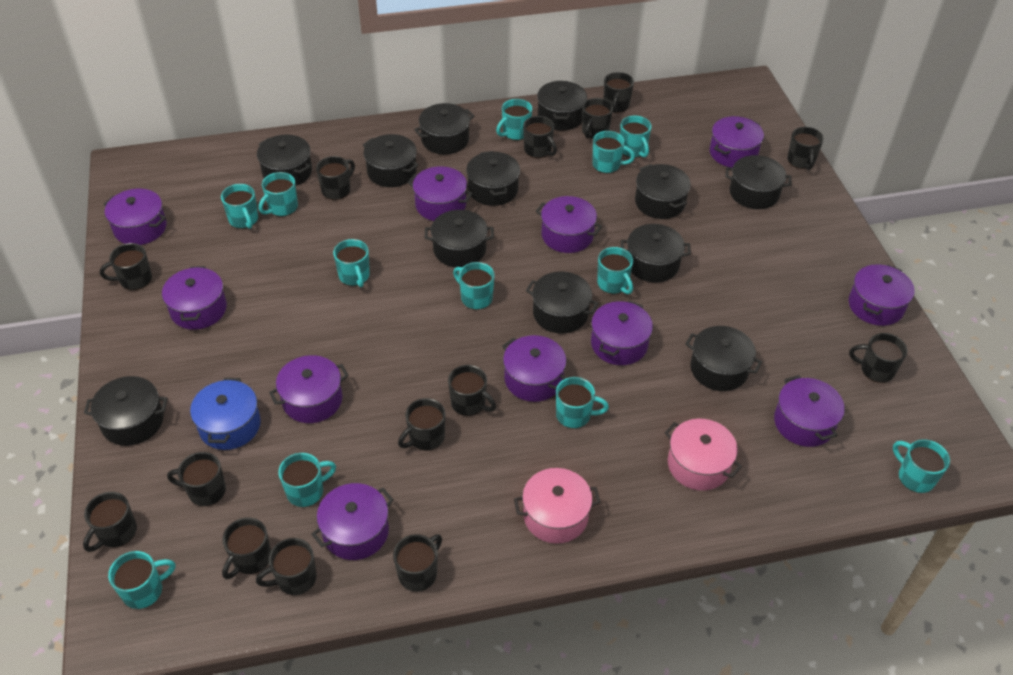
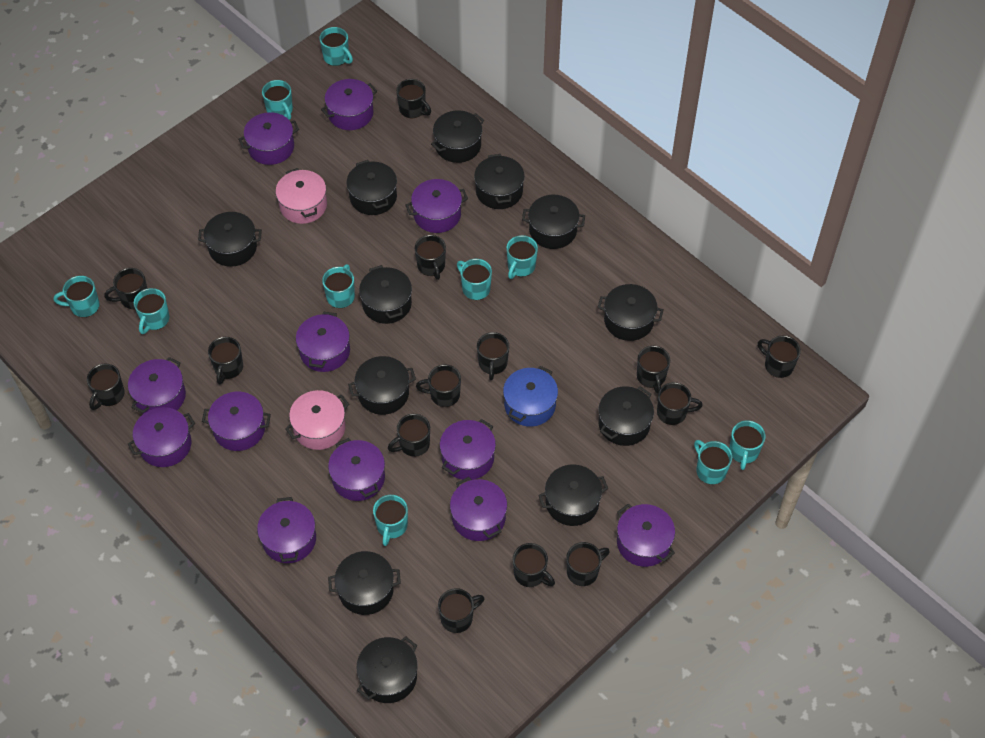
purple pot: [103,189,167,245] [162,266,227,330] [269,355,349,423] [312,483,394,560] [408,166,473,221] [502,335,566,402] [536,196,602,253] [591,300,653,365] [710,116,764,168] [774,375,845,447] [849,264,915,326] = 11 -> [128,357,186,414] [128,407,195,467] [202,392,271,451] [238,112,299,165] [257,497,316,563] [296,311,350,372] [321,79,377,130] [328,438,385,501] [405,179,468,233] [440,419,496,480] [450,477,507,541] [617,504,675,567] = 12
turquoise mug: [108,551,175,609] [221,184,258,229] [259,172,298,217] [278,453,336,507] [333,239,370,287] [453,262,495,310] [496,99,532,140] [556,377,609,428] [592,131,635,174] [597,247,633,294] [620,116,652,158] [893,439,950,493] = 12 -> [54,276,100,317] [134,288,170,334] [262,80,293,120] [319,27,353,66] [322,264,355,308] [373,495,408,546] [457,259,492,300] [506,235,538,279] [694,440,732,484] [729,420,765,470] = 10

